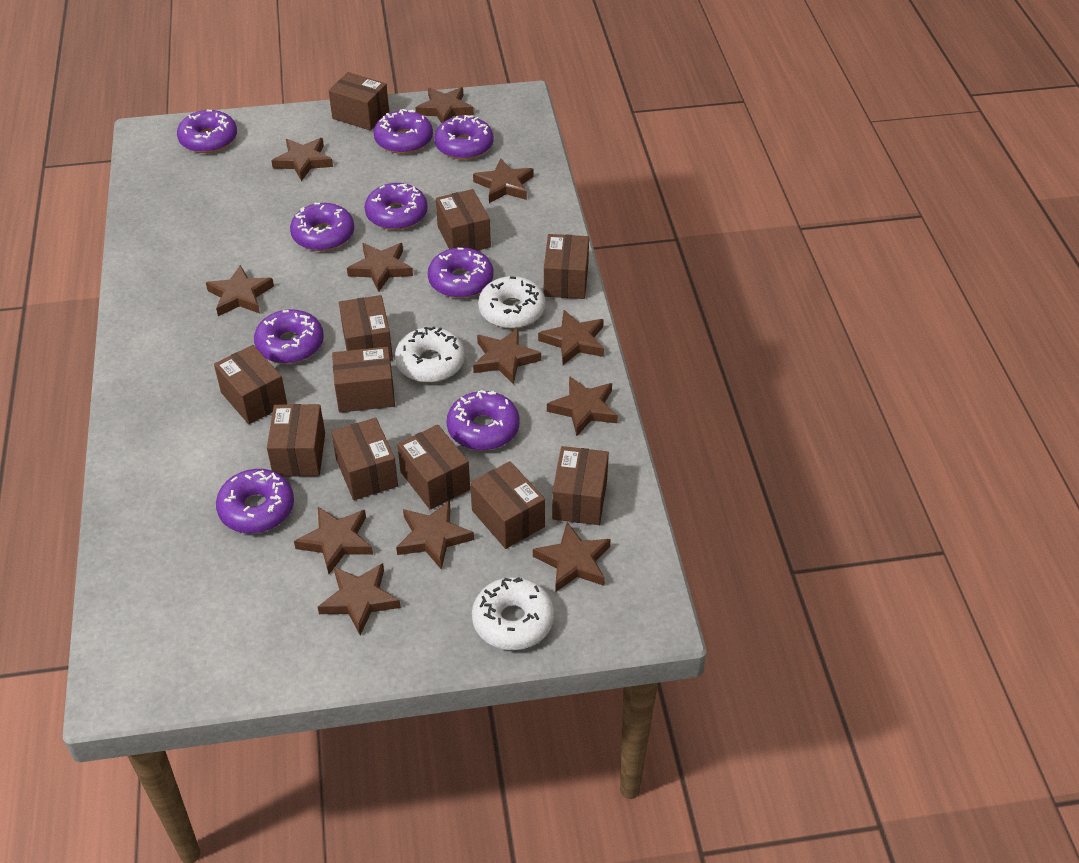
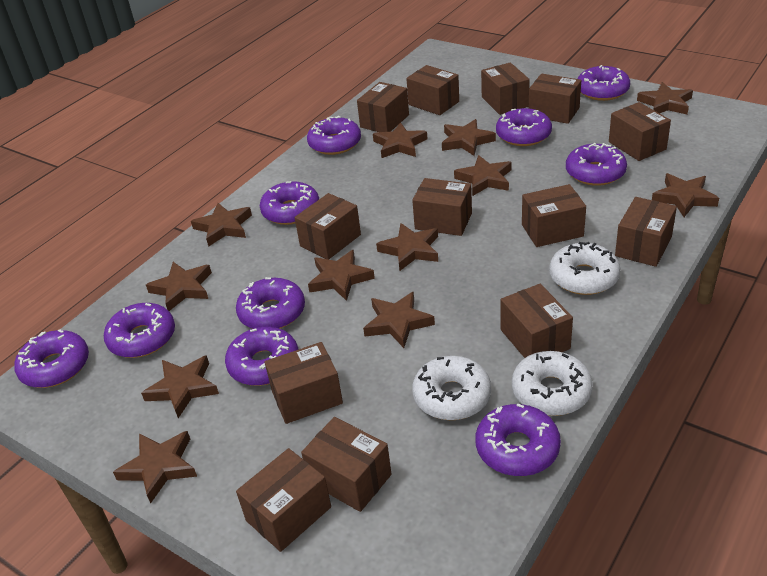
brown box: [214,345,287,424] [267,404,325,477] [329,72,389,131] [331,418,398,500] [332,347,395,413] [339,295,393,361] [397,425,470,510] [436,189,491,251] [470,461,545,549] [544,234,589,299] [552,446,609,525] = 11 -> [236,448,331,552] [265,342,343,424] [294,193,361,260] [301,417,391,512] [357,82,409,132] [406,65,459,115] [412,178,472,236] [481,63,530,115] [501,284,573,358] [522,184,586,247] [529,73,581,124] [609,102,671,161] [615,197,677,267] = 13
purple donut: [177,110,237,153] [216,469,294,533] [254,309,324,364] [290,203,354,251] [365,183,428,230] [374,109,433,154] [428,247,494,298] [434,115,494,160] [447,390,520,450] = 9 -> [14,329,89,388] [104,303,175,358] [225,327,299,386] [236,277,305,329] [260,181,319,225] [307,116,361,155] [476,403,561,476] [496,108,552,146] [566,143,627,186] [578,65,630,101] = 10

